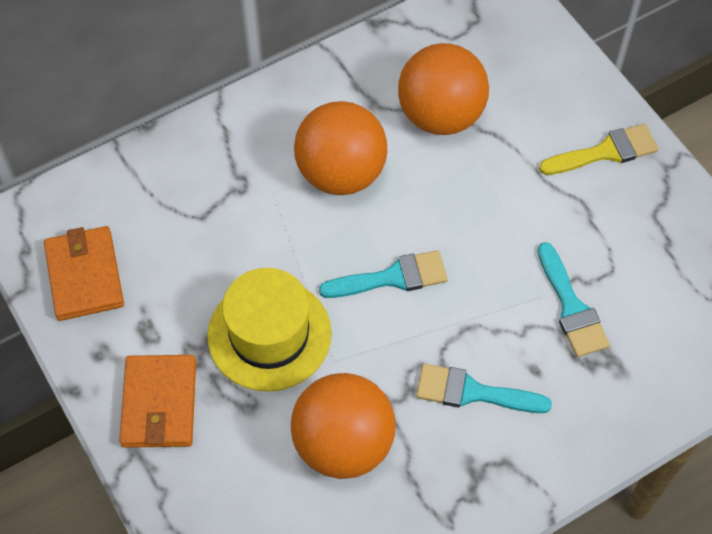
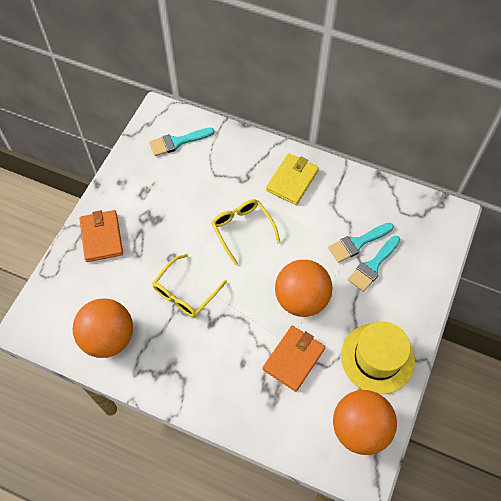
yellow brush: [539,124,658,175] = 1 -> none = 0
yellow glasses: none = 0 -> [152,254,227,317] [211,199,280,265] = 2
yellow wallet: none = 0 -> [266,153,319,205] = 1

